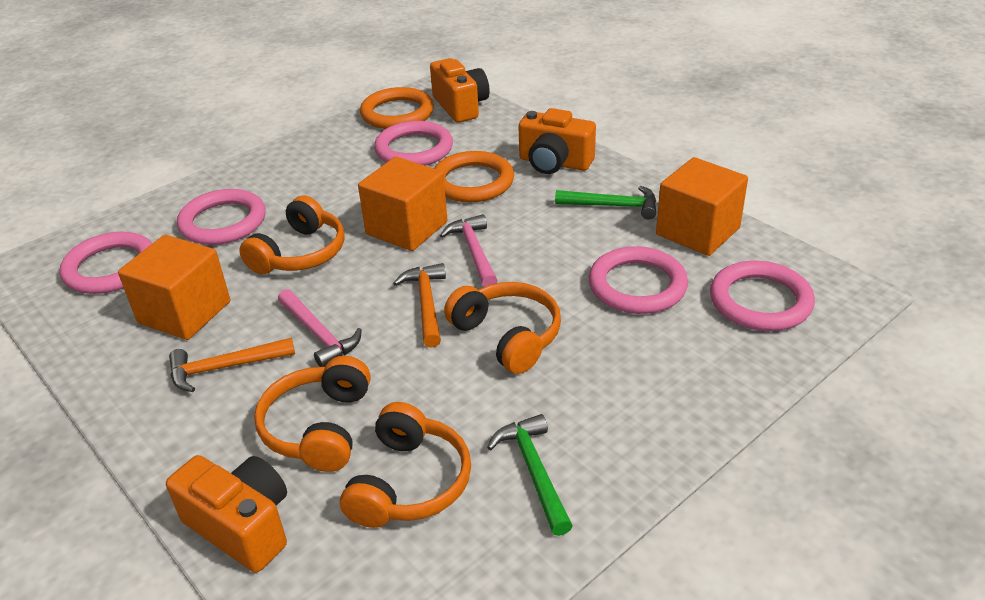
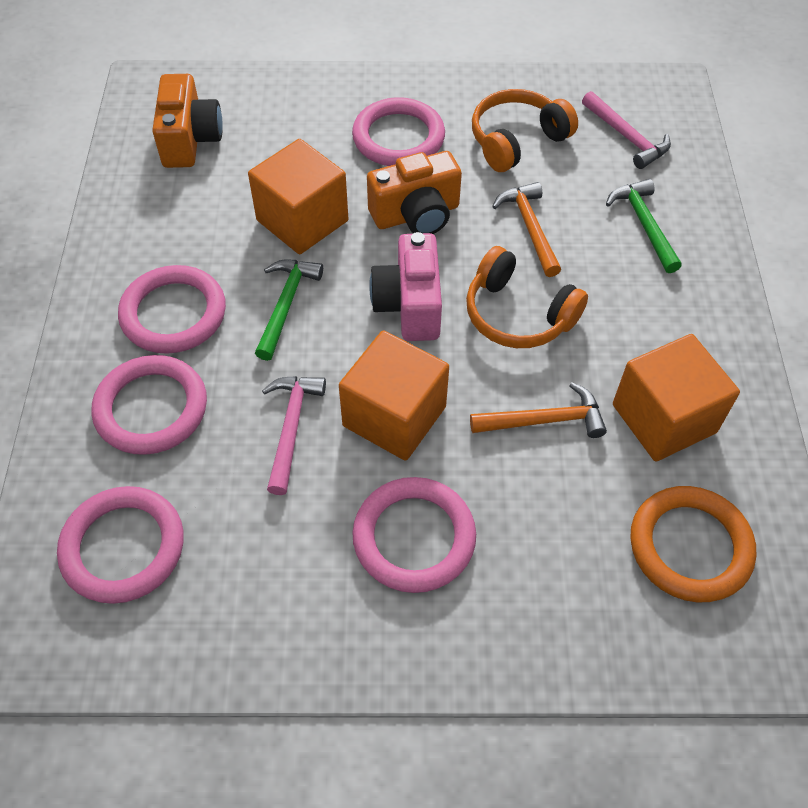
orange camera: [166,455,287,573] [430,58,490,123] [518,108,596,174] = 3 -> [152,74,223,168] [367,151,462,234] = 2
orange headphones: [239,196,344,274] [254,356,371,472] [340,402,471,528] [444,282,561,374] = 4 -> [466,246,588,348] [472,89,578,172] = 2
orange ring: [360,87,434,129] [434,151,514,202] = 2 -> [630,486,757,602] = 1
pink camera: none = 0 -> [369,232,442,341] = 1

